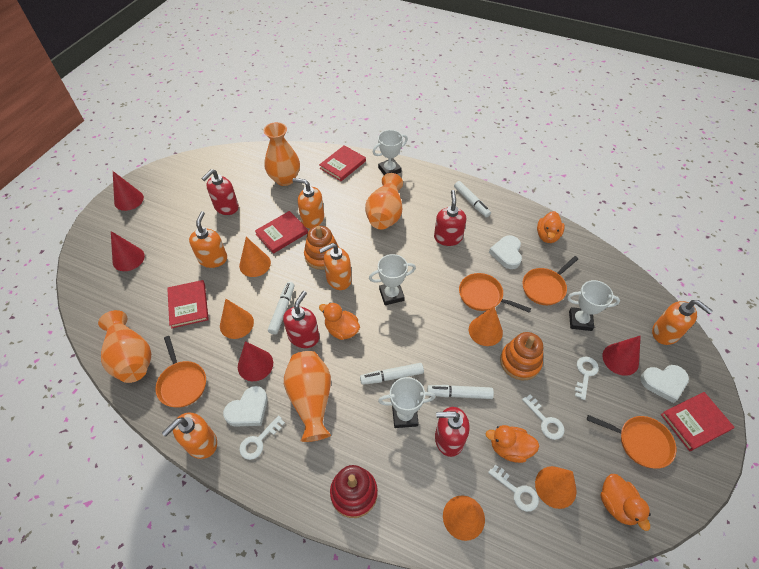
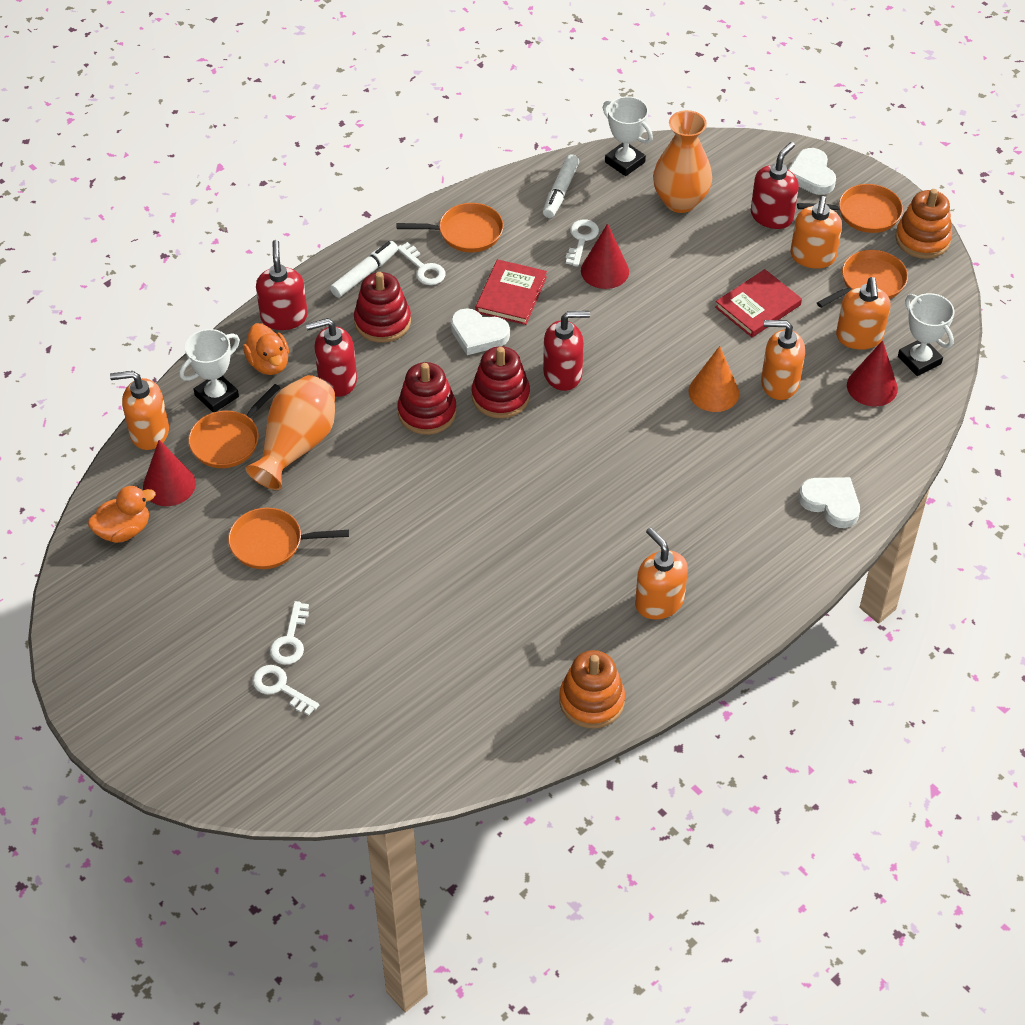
orange cone: [220,299,254,339] [239,237,271,277] [443,495,485,541] [469,306,503,346] [535,466,577,509] = 5 -> [689,346,739,412] = 1
orange duck: [319,302,360,340] [485,425,539,463] [537,211,565,243] [600,474,651,531] = 4 -> [88,486,156,543] [243,323,289,375] = 2
orange pan: [156,336,206,408] [459,273,531,313] [522,256,578,305] [587,415,676,469] = 4 -> [188,384,280,468] [228,508,349,569] [397,203,504,252] [797,184,903,233] [817,250,908,308] = 5
orange vase: [98,310,151,383] [264,122,300,186] [284,351,331,442] [365,173,403,229] = 4 -> [246,375,335,490] [653,110,712,213] = 2
red book: [167,280,209,328] [255,211,308,254] [319,145,366,181] [661,392,735,451] = 4 -> [476,259,547,325] [715,269,802,337] = 2
red cone: [111,231,145,271] [113,171,144,211] [238,341,273,381] [603,335,641,376] = 4 -> [143,440,196,506] [581,224,629,289] [847,340,898,407] = 3
red stacking toy: [330,465,378,518] = 1 -> [354,272,411,343] [397,362,457,435] [472,346,530,419] = 3
white marker: [268,282,295,335] [360,363,424,385] [427,385,494,399] [454,181,491,217] = 4 -> [330,241,398,298] [543,154,579,218] = 2
white trophy: [369,254,416,305] [372,130,408,175] [378,377,435,428] [567,280,620,331] = 4 -> [180,329,240,412] [603,96,653,176] [898,293,955,376] = 3

